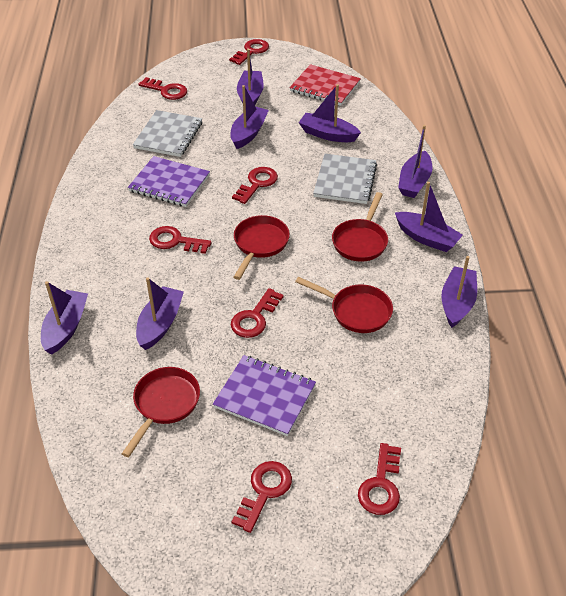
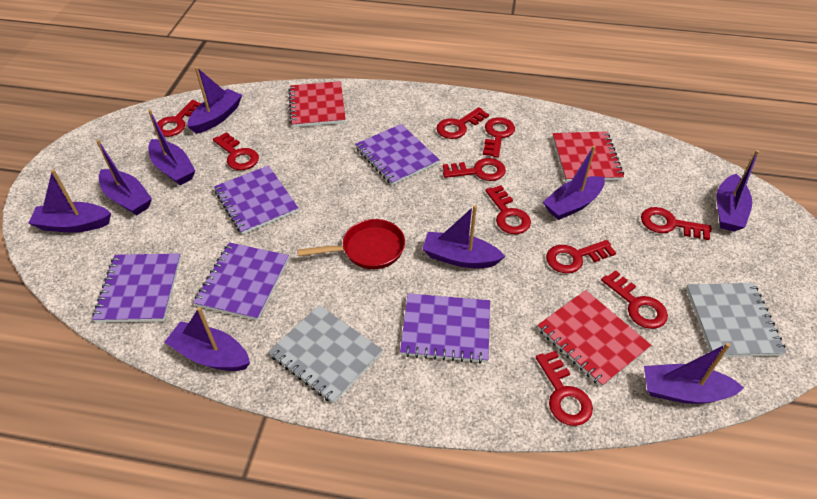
purple boat: [41,281,88,355] [136,277,184,350] [230,85,269,149] [237,49,264,105] [299,84,361,142] [395,182,463,252] [398,125,432,198] [441,256,477,328] = 8 -> [28,169,111,233] [96,139,152,215] [148,110,195,185] [164,307,250,371] [187,67,242,134] [422,205,505,268] [543,146,605,220] [644,343,744,404] [717,150,760,232] = 9
purple notebook: [128,156,210,207] [213,355,316,436] = 2 -> [92,253,181,323] [193,242,289,320] [214,165,298,235] [355,124,440,185] [400,293,490,364] = 5
red key: [138,77,187,100] [149,226,212,254] [229,39,269,65] [231,288,284,338] [231,461,292,533] [232,167,278,204] [358,443,401,515] = 7 -> [154,100,201,137] [213,132,259,170] [437,107,489,139] [443,158,506,181] [483,117,515,158] [485,185,531,234] [536,351,593,426] [546,240,616,273] [601,270,668,329] [641,207,712,240] = 10
red notebook: [290,64,361,106] = 1 -> [288,81,346,127] [537,290,651,387] [553,131,624,182] = 3
red pan: [122,367,200,457] [234,215,290,280] [295,277,393,333] [332,192,388,262] = 4 -> [298,219,405,269] = 1

